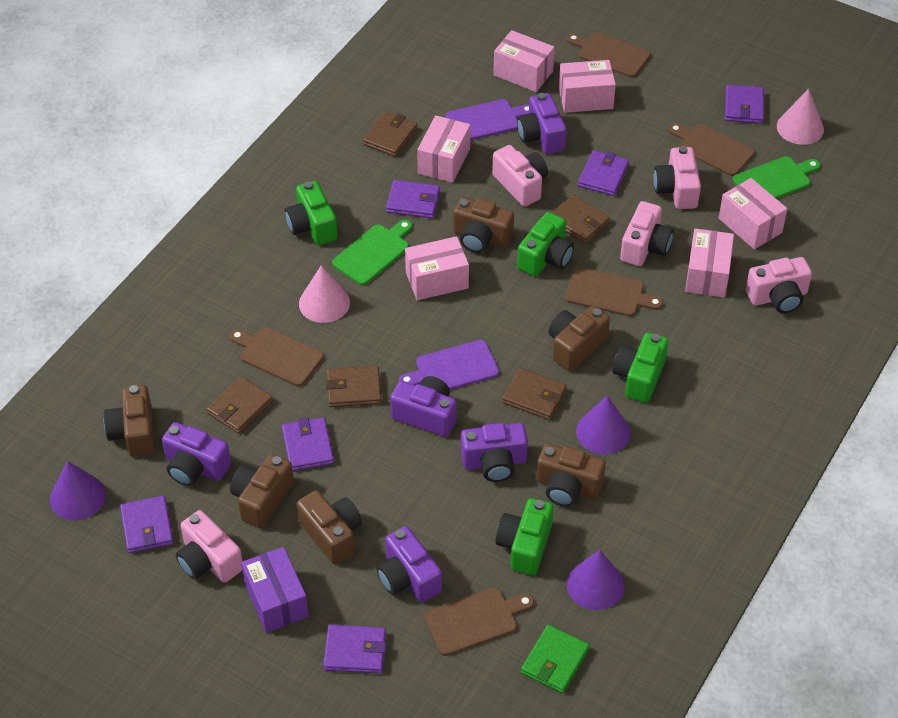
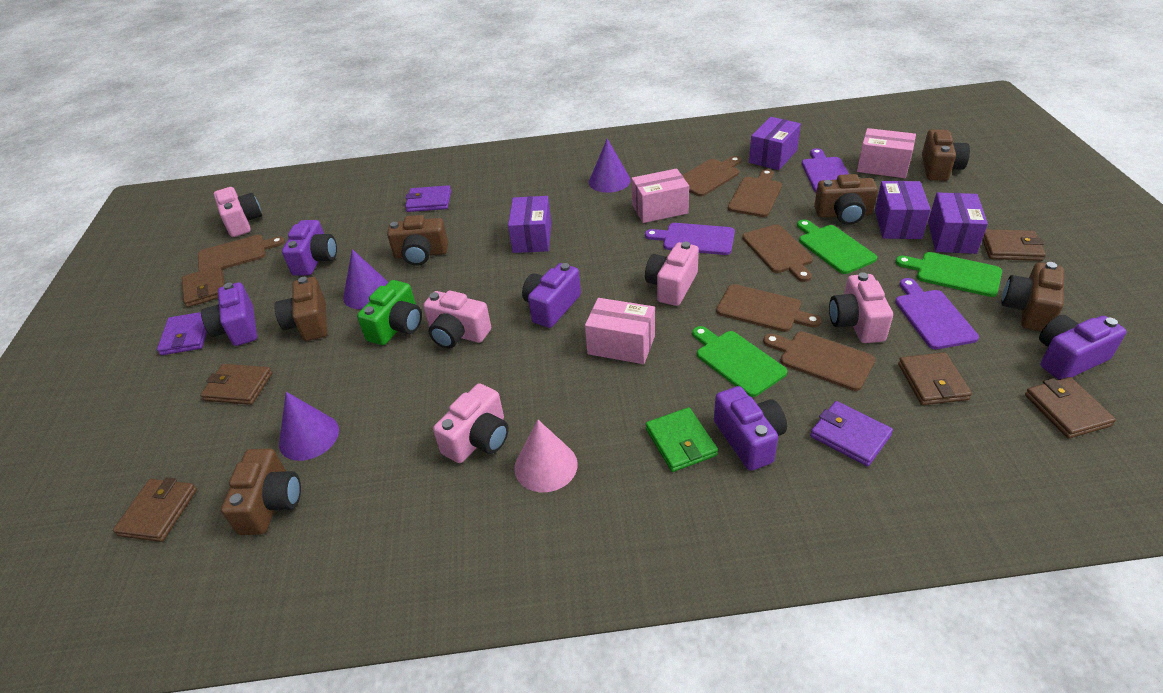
brown cutting board: [229,327,324,386] [424,587,534,656] [565,267,663,317] [567,32,651,78] [668,123,755,176] = 5 -> [198,235,285,271] [682,156,741,197] [716,284,821,332] [728,169,782,217] [742,224,813,282] [763,331,875,391] = 6
brown wallet: [206,376,273,434] [326,366,381,407] [363,111,418,157] [502,368,567,420] [552,195,610,244] = 5 -> [113,478,197,542] [182,266,225,307] [200,364,272,405] [898,352,972,405] [982,229,1046,261] [1025,377,1116,438] = 6
green camera: [285,181,338,245] [495,498,554,575] [517,212,574,276] [613,332,669,403] = 4 -> [357,280,422,345] = 1
green cutting board: [332,220,412,285] [733,156,820,199] = 2 -> [692,326,787,397] [797,219,877,274] [895,252,1002,297] = 3
pink box: [405,236,469,300] [417,115,471,183] [493,30,555,92] [559,60,616,113] [685,228,734,297] [719,178,787,249] = 6 -> [585,298,655,364] [631,168,689,223] [857,128,916,178] = 3
pink cone: [299,265,350,323] [777,89,824,145] = 2 -> [514,420,578,492] = 1
purple box: [241,547,309,633] = 1 -> [508,196,551,253] [749,117,801,170] [875,181,931,239] [928,192,988,254] = 4
purple cutting board: [399,340,499,390] [446,99,529,140] = 2 -> [645,223,735,255] [802,148,849,192] [895,278,979,349] = 3
purple wallet: [120,495,174,553] [282,417,334,471] [323,624,386,673] [386,180,440,218] [578,150,629,196] [725,85,764,124] = 6 -> [157,312,207,355] [405,185,451,212] [810,401,893,466] = 3

